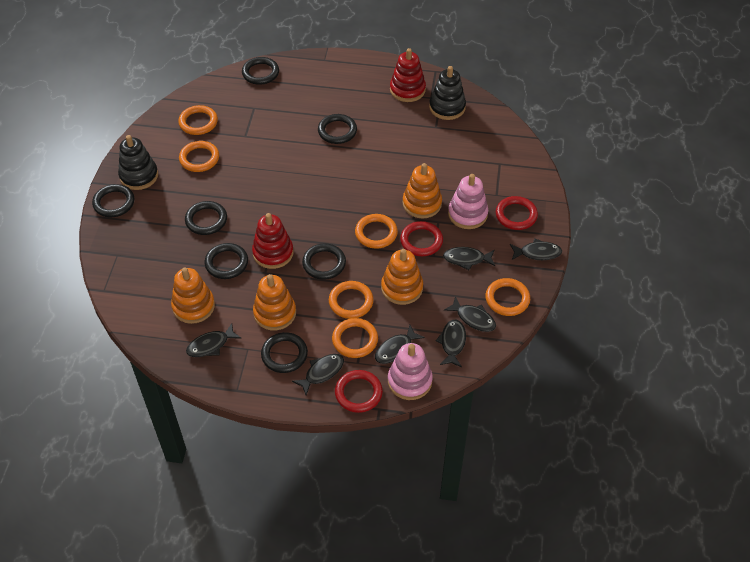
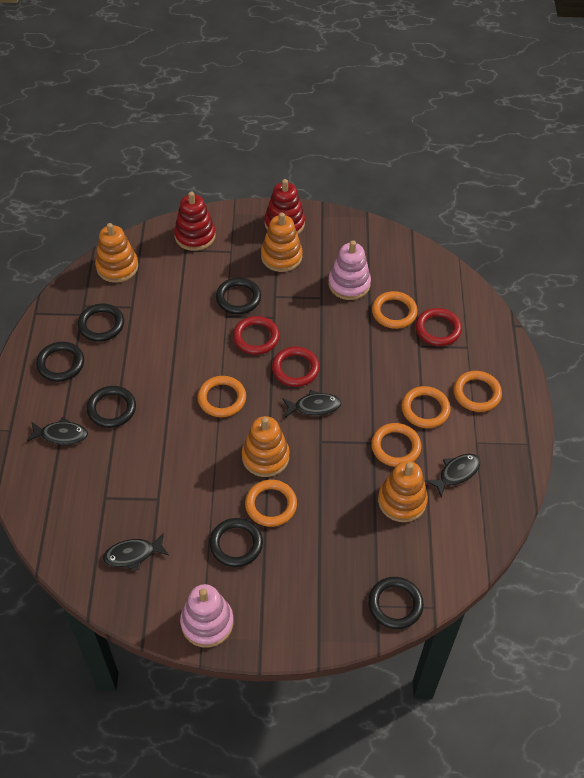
black fish: [186,323,242,357] [292,354,344,395] [375,325,425,364] [436,319,466,367] [443,247,495,270] [444,296,496,332] [510,239,562,260] = 7 -> [27,417,88,445] [103,533,169,570] [282,390,342,418] [425,454,480,498] = 4
black ring: [92,184,134,217] [185,201,227,235] [204,243,248,279] [242,57,279,85] [261,332,308,373] [302,243,346,280] [318,114,357,144] = 7 -> [36,342,84,382] [78,303,124,342] [87,386,136,428] [209,518,263,567] [216,278,261,314] [368,577,424,629] = 6
black stacking toy: [118,135,158,190] [429,66,466,120] = 2 -> none = 0

